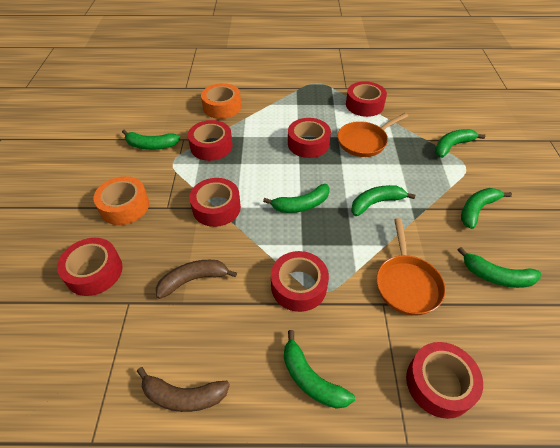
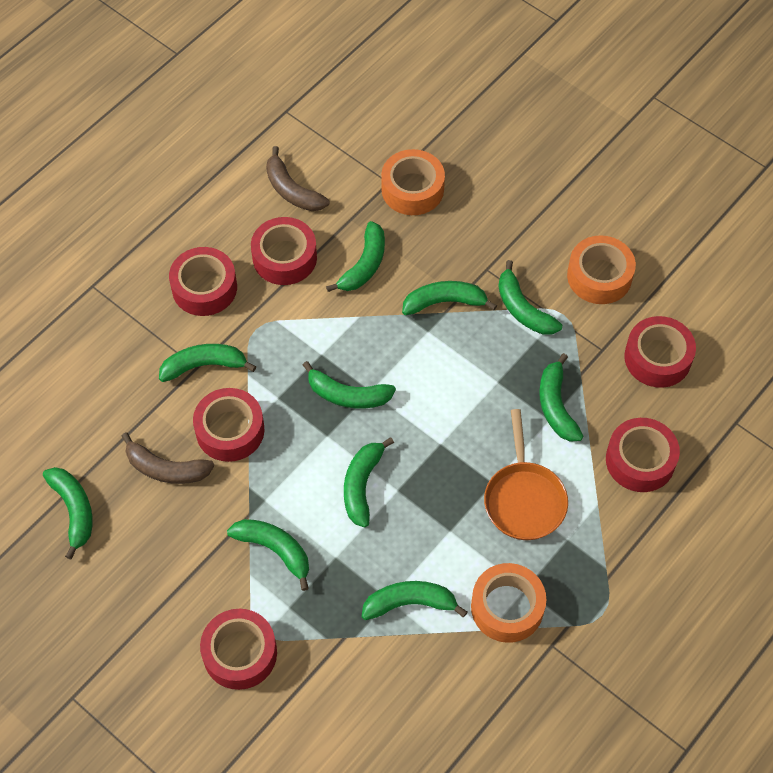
green banana: [122,130,180,150] [263,184,330,213] [284,330,355,409] [351,185,415,216] [435,129,485,158] [458,247,541,288] [461,188,512,229] = 7 -> [43,467,93,560] [159,344,256,382] [227,519,309,591] [303,361,396,409] [326,221,385,292] [344,437,394,527] [362,581,467,620] [402,281,497,315] [498,260,562,335] [539,353,583,442] = 10
orange pan: [337,113,408,157] [376,218,446,316] = 2 -> [484,409,568,540] = 1
orange tape: [94,176,149,225] [201,83,241,119] = 2 -> [381,149,445,215] [471,563,546,643] [567,235,636,304] = 3
red tape: [57,238,122,296] [188,120,233,161] [189,178,241,227] [271,251,329,312] [288,118,331,158] [346,81,387,117] [406,342,483,419] = 7 -> [169,247,237,316] [193,388,265,462] [200,609,277,690] [251,217,317,285] [606,418,680,492] [624,316,696,388] = 6

